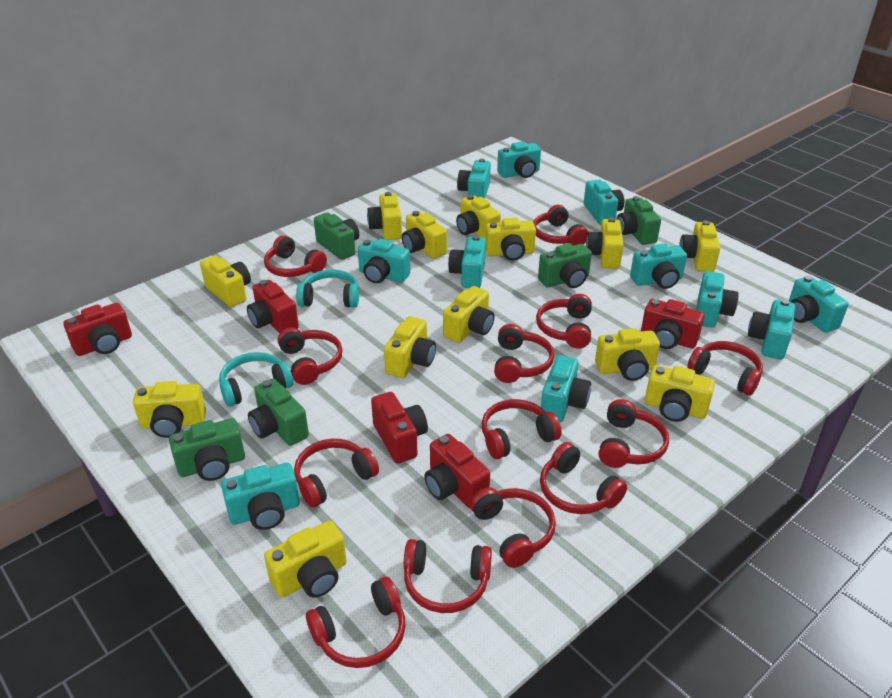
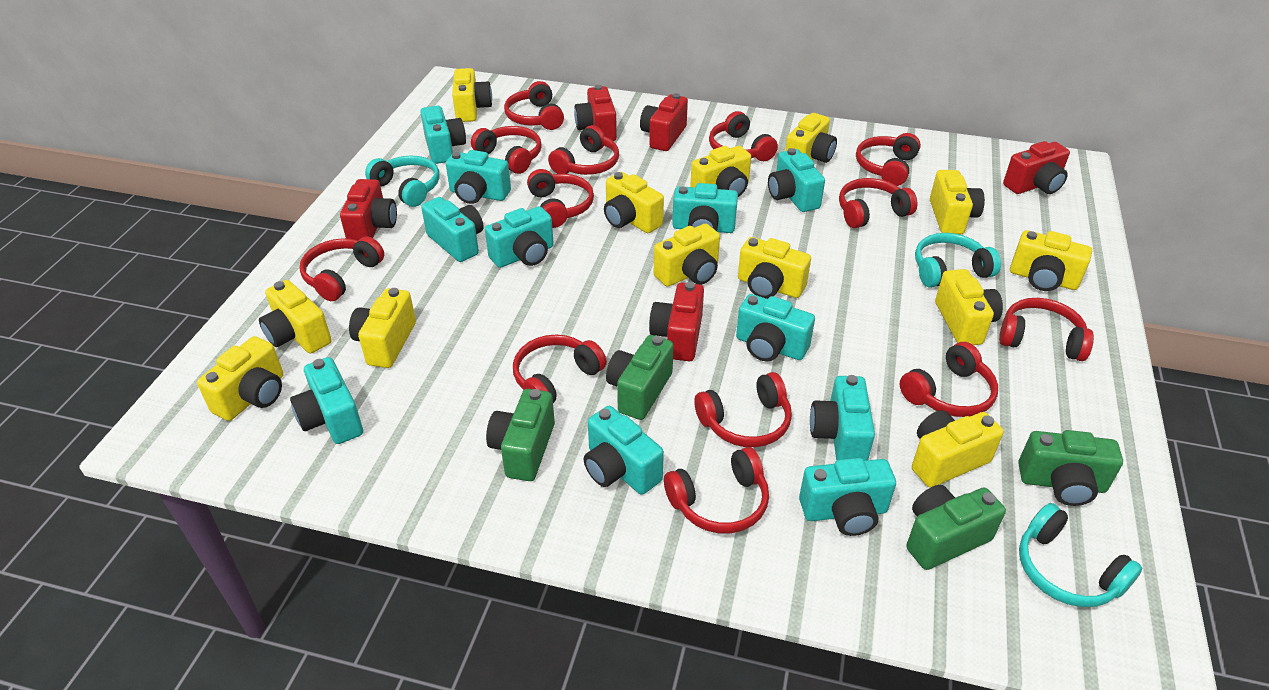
green camera: [169,418,245,481] [248,379,309,446] [314,212,359,260] [538,243,592,288] [617,196,661,245] = 5 -> [486,389,555,481] [606,335,674,420] [906,485,1006,570] [1018,430,1123,506] = 4
turquoise headphones: [219,352,293,407] [296,269,359,308] = 2 -> [365,156,440,207] [915,233,1001,288] [1019,503,1142,607] = 3

